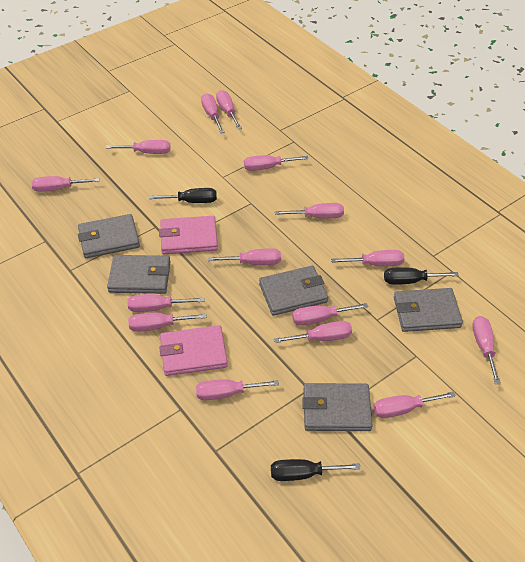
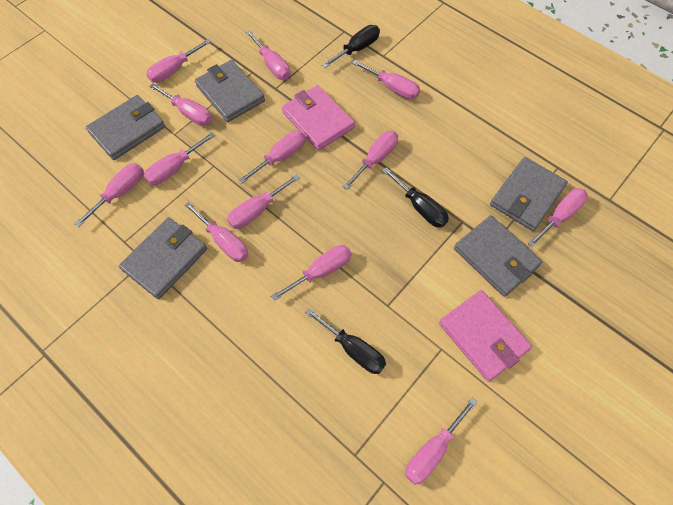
pink screwdriver: [31,176,100,192] [106,140,170,154] [128,294,205,312] [128,312,207,332] [196,379,279,400] [201,93,224,133] [208,248,281,265] [216,90,242,129] [244,155,309,171] [274,321,352,343] [275,203,344,219] [292,303,368,326] [331,250,404,266] [373,391,456,418] [472,316,501,384] = 15 -> [75,163,144,227] [144,132,215,185] [146,39,212,83] [149,83,212,126] [184,202,249,262] [227,174,300,229] [238,130,306,183] [246,30,291,80] [271,245,351,301] [343,131,398,190] [352,60,420,99] [405,397,478,485] [528,188,588,248] = 13

